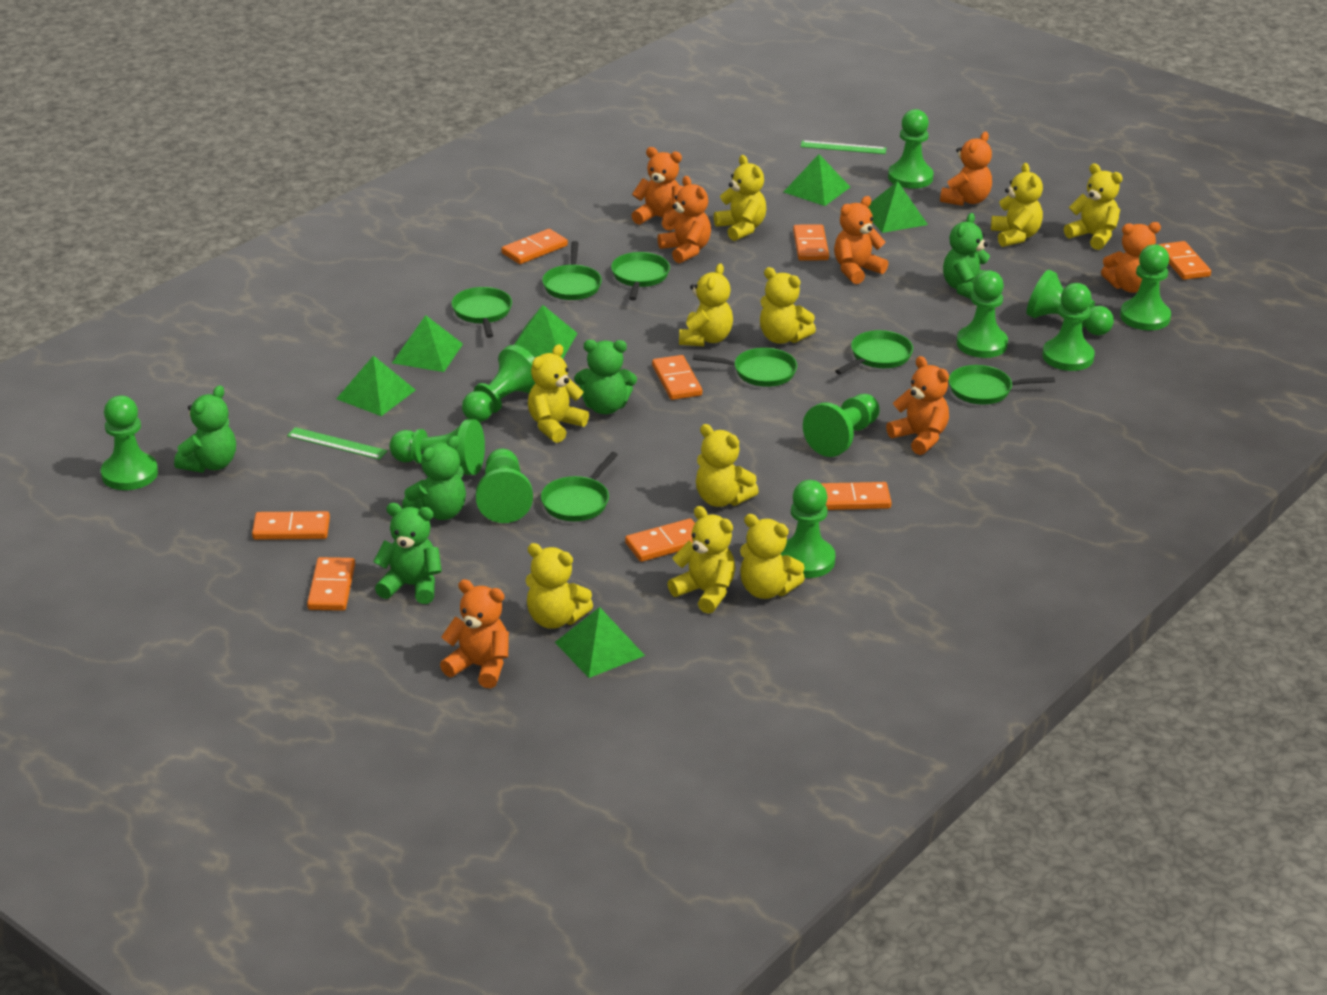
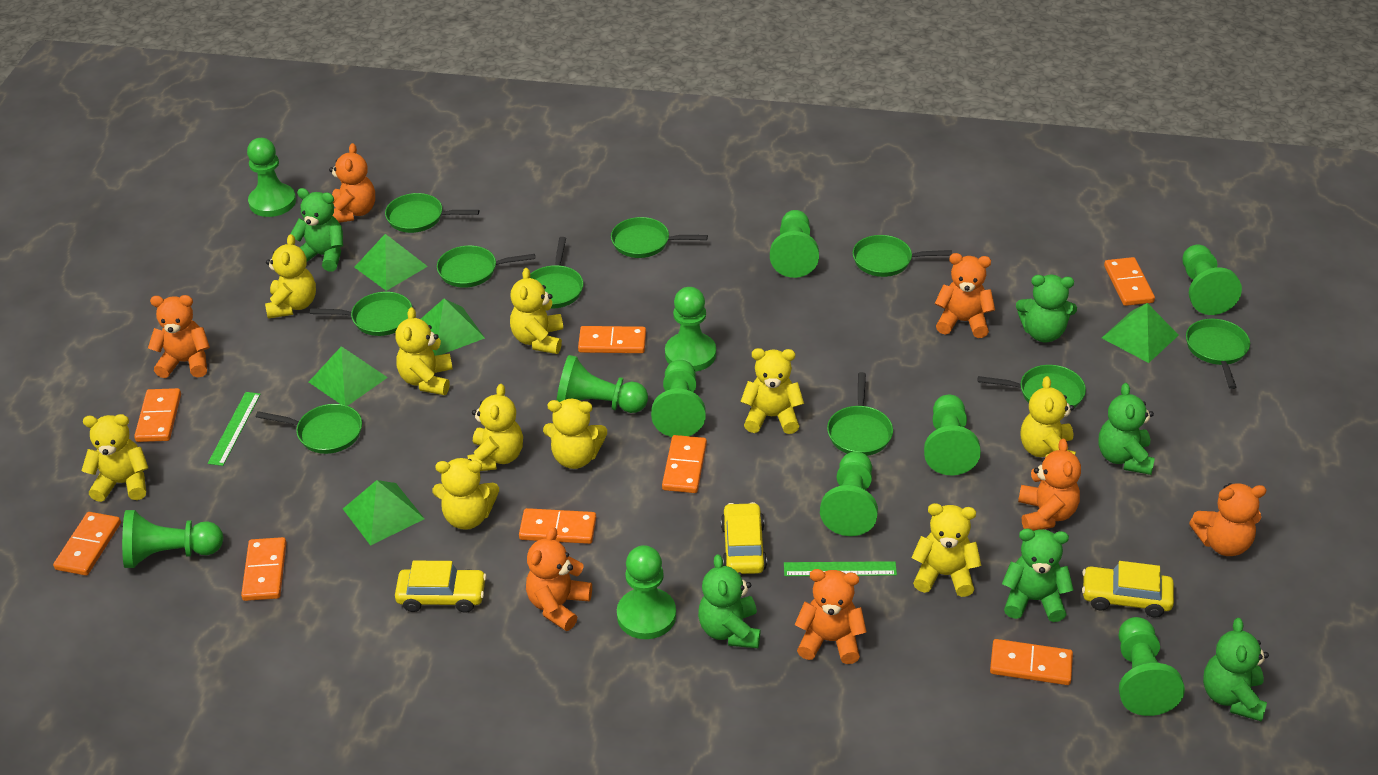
green pan: [452,287,512,338] [541,452,618,521] [542,241,602,300] [611,252,670,300] [693,348,797,387] [835,330,913,374] [949,365,1055,404] = 7 -> [256,404,362,454] [310,292,412,336] [385,193,479,233] [437,245,535,288] [530,237,583,308] [611,217,708,258] [827,372,893,456] [853,235,952,277] [978,365,1086,408] [1186,319,1250,389] = 10
green pyramid: [336,355,416,416] [392,315,463,372] [514,305,578,358] [555,607,645,678] [784,154,850,206] [868,181,928,233] = 6 -> [309,346,388,406] [343,480,424,546] [354,234,428,291] [421,298,485,356] [1102,303,1179,363] = 5
green teddy bear: [174,385,236,473] [373,503,442,604] [402,436,466,520] [574,340,637,414] [943,213,990,299] = 5 -> [291,188,343,271] [698,554,760,648] [1002,529,1074,622] [1016,275,1077,342] [1099,383,1155,475] [1203,618,1269,722] = 6
yellow car: none = 0 -> [395,561,487,613] [721,502,767,574] [1082,561,1174,617] = 3

